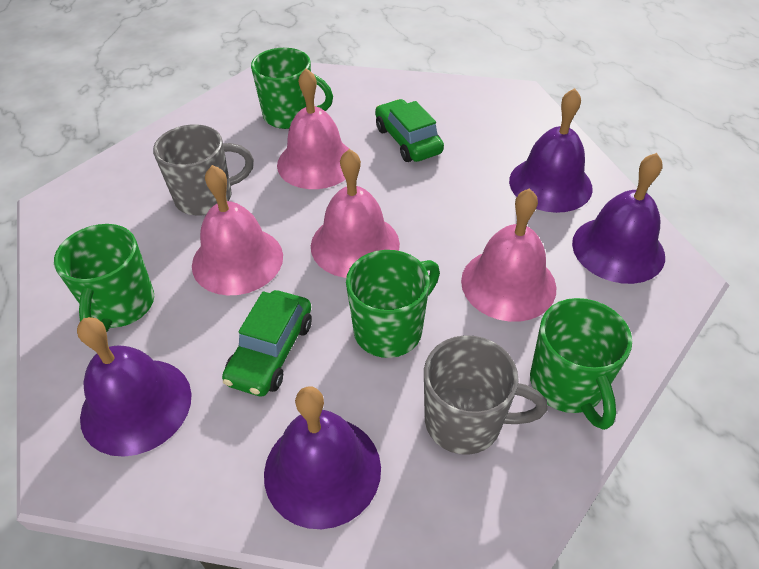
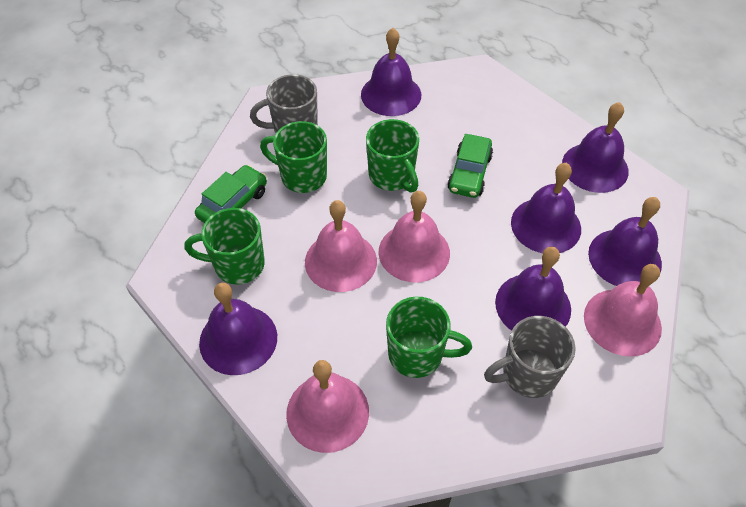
purple bell: [77,317,192,457] [264,386,381,529] [509,88,593,213] [572,153,665,284] = 4 -> [199,283,277,375] [361,28,421,116] [495,247,571,330] [511,163,581,253] [562,102,629,193] [588,197,662,286] = 6

